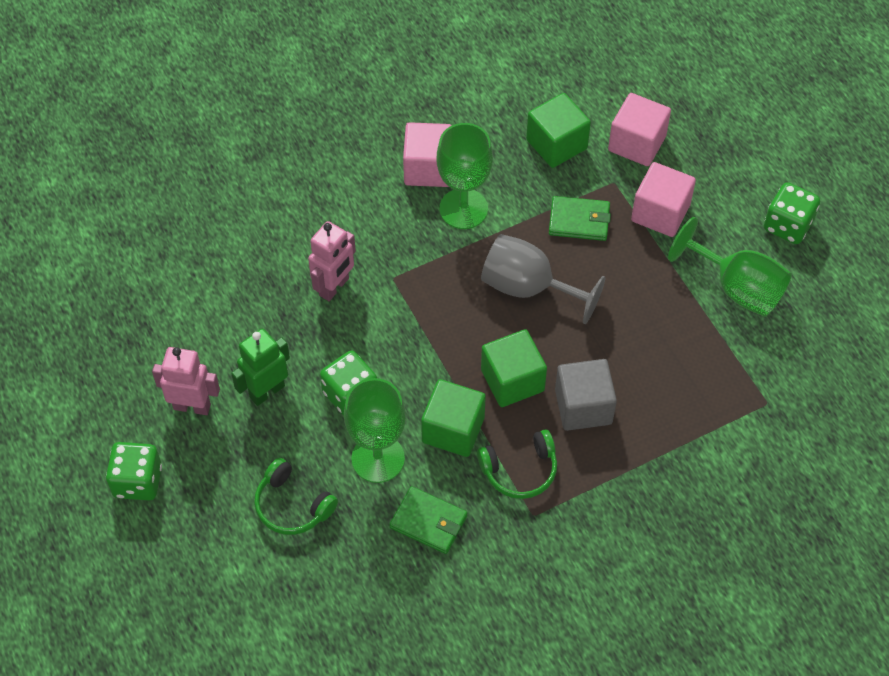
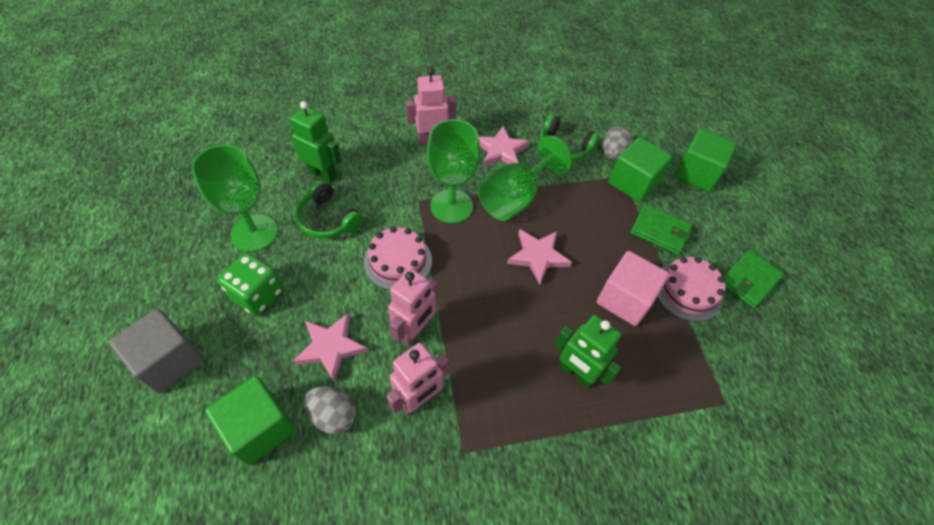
green dice: [106,442,162,501] [320,351,377,415] [764,182,820,244] = 3 -> [218,253,283,316] = 1
green robot: [231,328,290,406] = 1 -> [290,101,341,183] [554,315,621,388] = 2
grey egg: none = 0 -> [304,386,356,434] [603,127,633,160] = 2
grey goblet: [481,234,605,324] = 1 -> none = 0
pink cake: none = 0 -> [364,226,432,290] [657,257,725,322] = 2
pink cube: [403,122,452,187] [608,93,671,166] [631,162,696,237] = 3 -> [597,251,669,326] = 1
pink robot: [152,347,220,415] [308,221,356,301] = 2 -> [387,343,449,415] [388,268,438,346] [406,68,456,146] = 3
pink star: none = 0 -> [293,313,368,382] [479,126,530,167] [507,229,572,285] = 3

